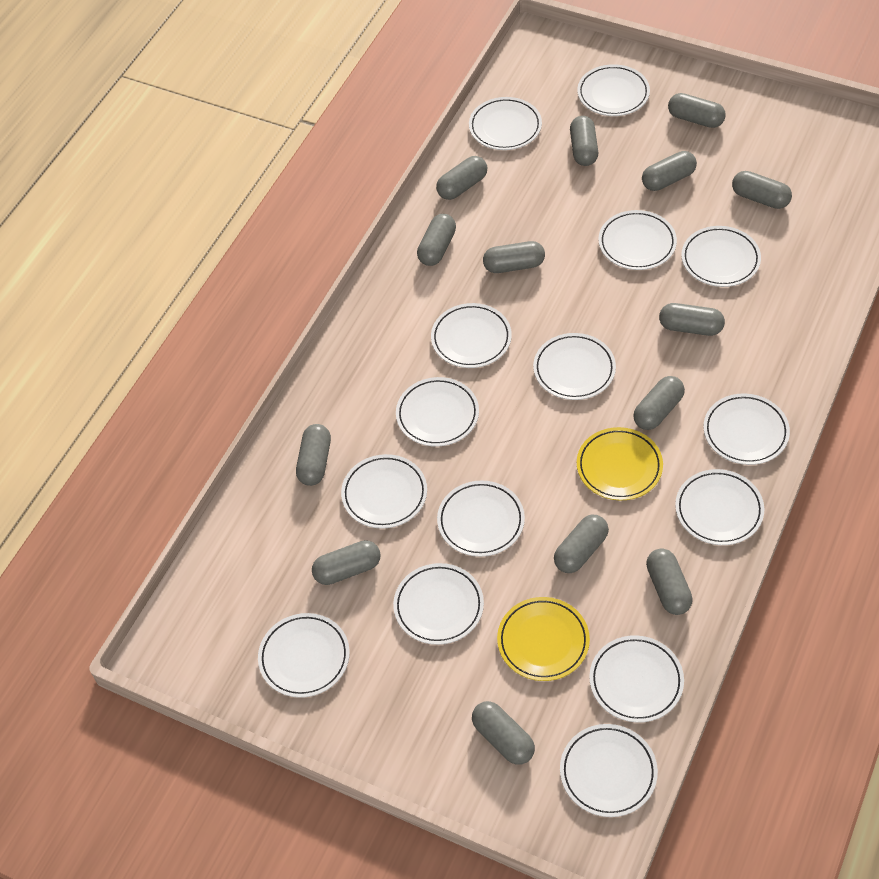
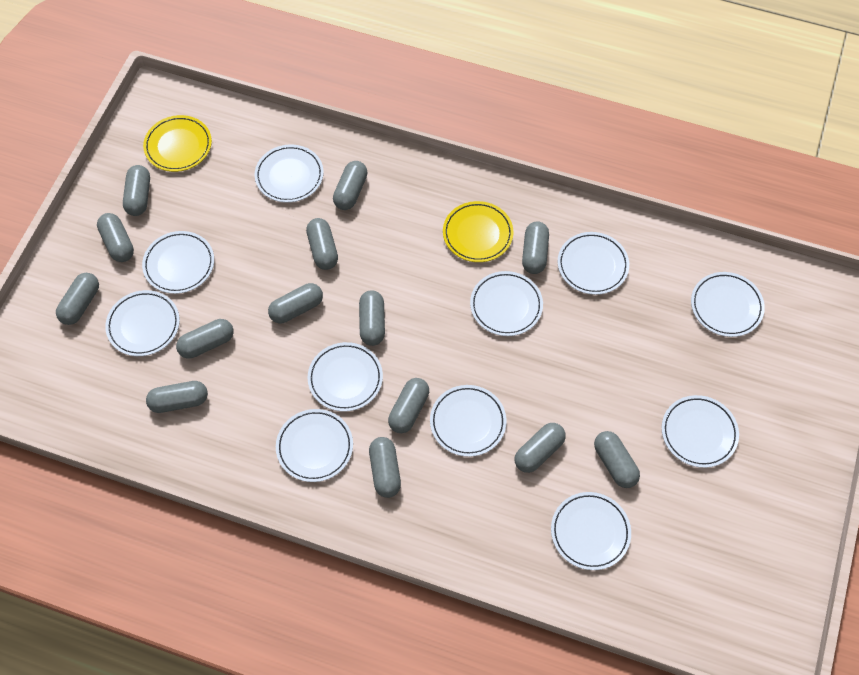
white plate: [258,613,350,698] [341,454,427,529] [393,563,484,645] [396,377,479,447] [431,303,512,368] [437,480,525,557] [469,97,542,150] [533,333,616,400] [560,724,658,817] [577,64,650,116] [589,635,684,723] [598,210,677,270] [675,469,764,545] [681,226,761,287] [703,393,790,465] = 15 -> [105,290,180,356] [142,231,214,294] [255,144,323,203] [276,409,353,482] [308,342,383,411] [430,385,507,457] [470,271,543,336] [551,492,631,570] [558,232,629,295] [662,395,739,468] [691,272,765,337] = 11

